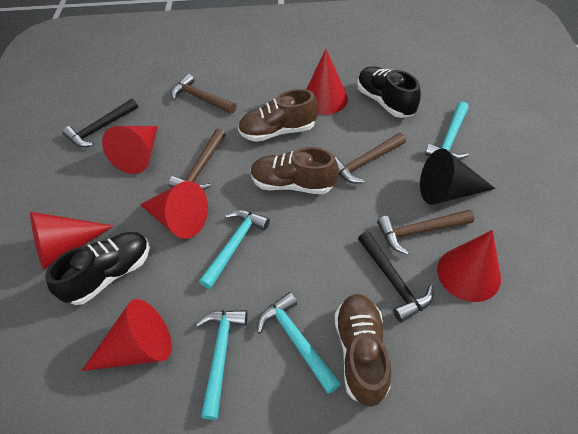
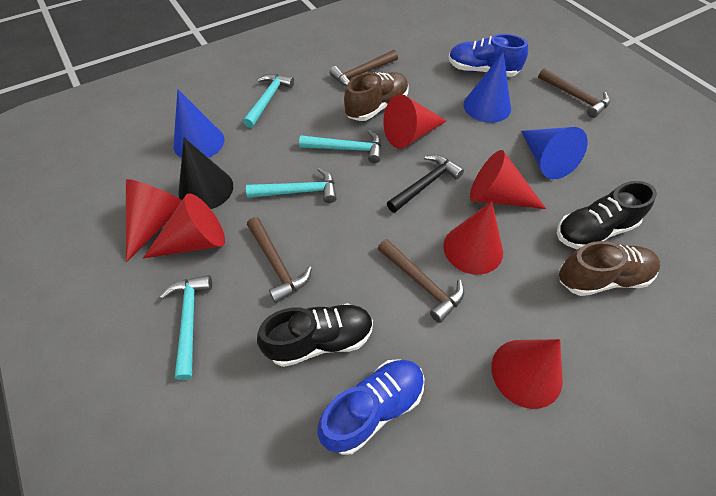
black hammer: [63,98,138,147] [358,231,433,322] = 2 -> [387,155,464,213] = 1
blue cone: none = 0 -> [173,89,224,158] [463,52,511,123] [521,127,588,179] = 3
blue shoe: none = 0 -> [317,359,425,455] [448,34,528,77] = 2
brown shoe: [238,89,318,142] [251,147,339,194] [335,294,391,407] = 3 -> [344,72,409,121] [559,241,661,296] = 2

